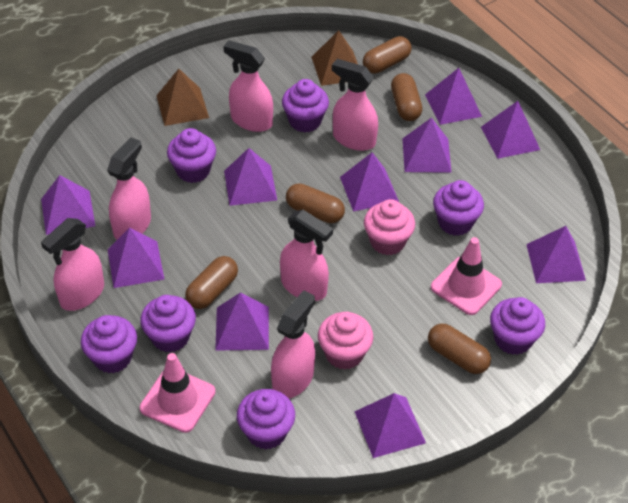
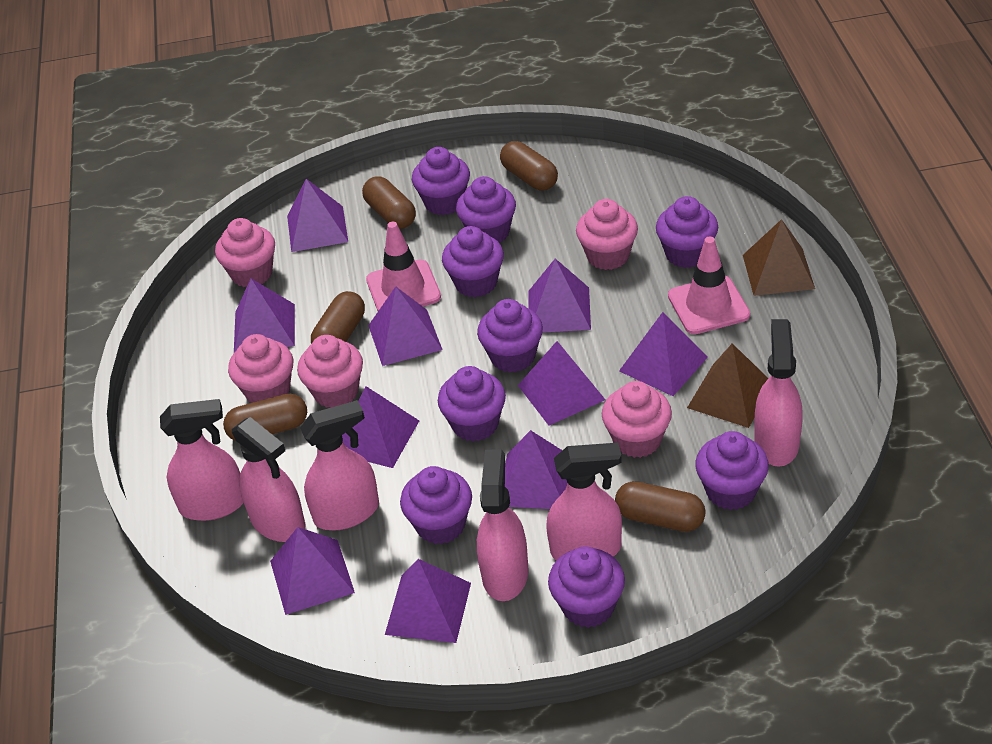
pink cupcake: [318,312,373,370] [364,199,415,255] = 2 -> [215,218,275,287] [228,334,294,403] [297,335,363,408] [576,199,638,270] [602,381,672,458] = 5
purple cupcake: [81,315,137,373] [140,295,196,352] [167,128,216,183] [237,389,295,450] [282,79,329,132] [433,180,484,236] [490,297,545,355] = 7 -> [400,466,472,544] [412,147,470,215] [438,366,506,441] [442,226,504,297] [456,176,516,242] [477,299,543,373] [548,546,625,628] [656,196,718,268] [695,431,769,510] = 9

